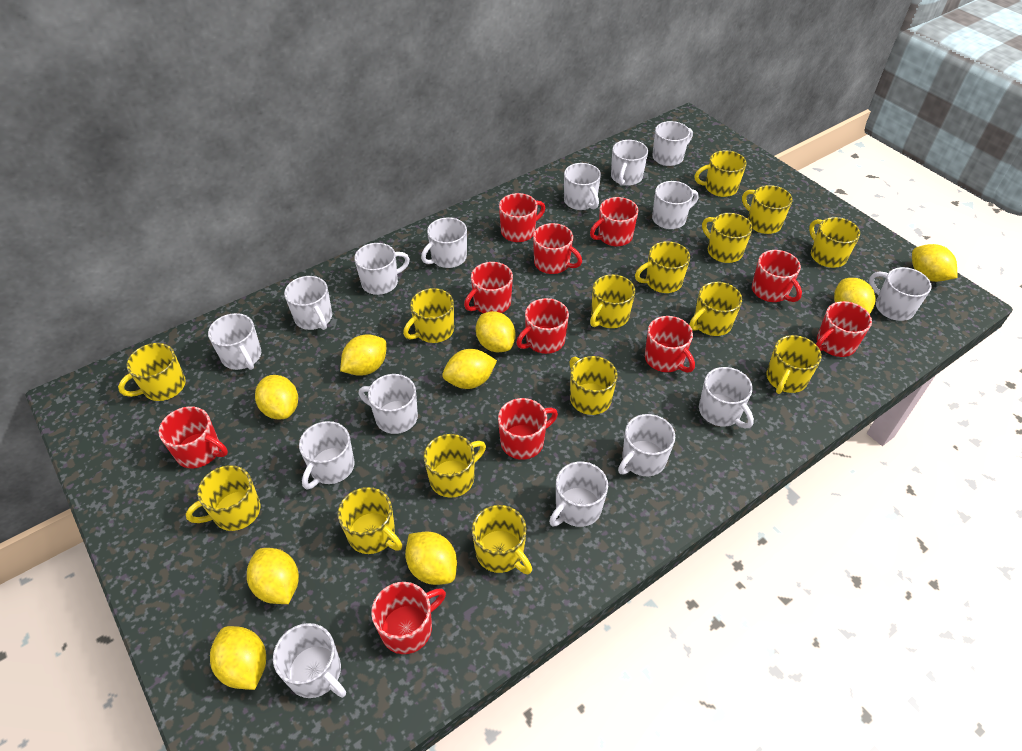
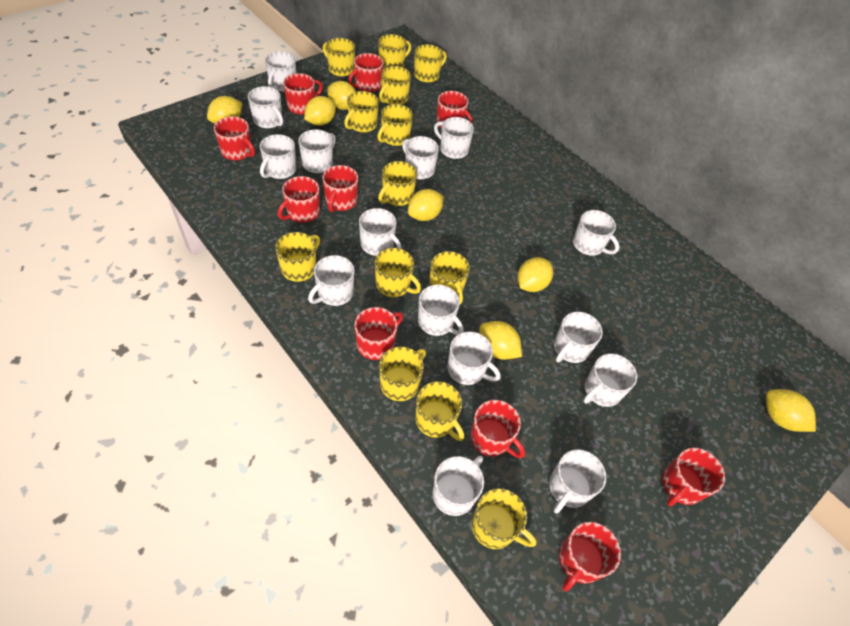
red mug: [159,406,228,468] [371,582,446,654] [464,262,513,313] [498,398,558,460] [499,193,545,242] [516,298,569,354] [533,223,582,274] [590,197,639,246] [645,316,695,373] [752,250,802,302] [816,301,872,357] = 11 -> [214,116,255,161] [278,176,320,223] [283,73,323,114] [322,165,358,212] [348,53,384,92] [354,307,403,360] [437,91,472,128] [470,400,525,458] [559,522,621,591] [662,448,725,506] = 10
yellow lemon: [210,626,266,690] [247,548,299,604] [255,375,298,420] [340,334,387,376] [405,531,457,585] [442,349,497,389] [476,311,515,352] [834,278,876,314] [912,244,957,282] = 9 -> [207,96,242,124] [304,96,336,126] [327,81,356,110] [408,189,443,221] [479,321,522,360] [517,257,553,292] [766,389,816,432] = 7
yellow mug: [118,343,186,401] [186,465,260,531] [338,487,402,554] [403,288,454,343] [424,434,486,498] [472,505,532,574] [570,356,618,415] [590,274,635,328] [635,241,690,293] [689,282,742,336] [694,150,747,197] [702,213,753,263] [742,185,793,234] [767,335,822,394] [809,217,860,268] = 15 -> [275,232,320,282] [322,38,355,76] [344,91,379,132] [375,248,421,297] [377,104,413,146] [378,34,411,69] [378,161,417,206] [379,66,411,105] [379,346,426,401] [414,44,447,82] [415,381,464,441] [429,251,470,304] [472,488,536,549] = 13

